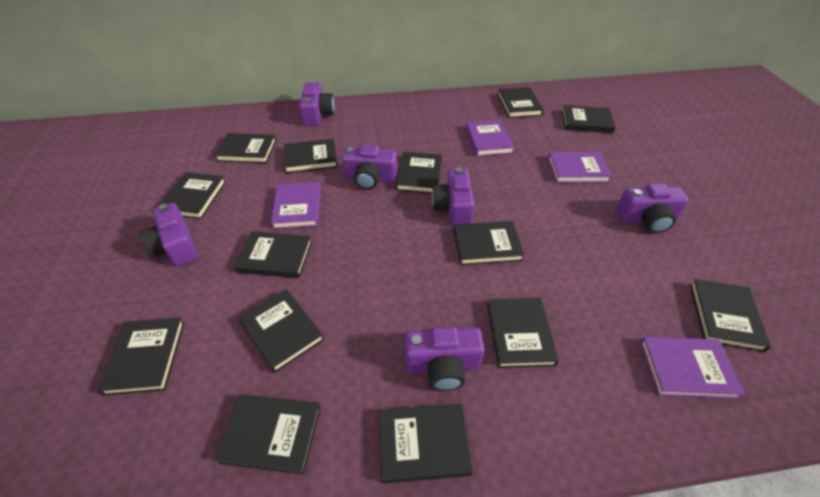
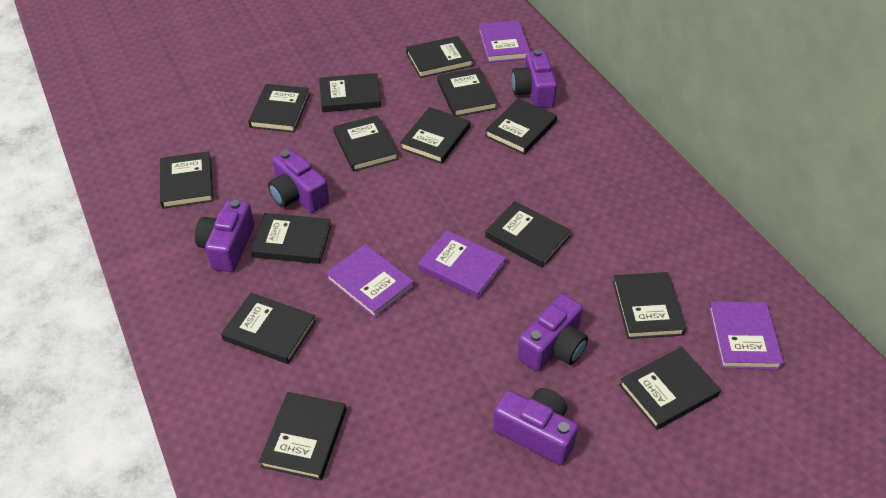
purple camera: [139,203,198,266] [299,83,335,126] [342,144,397,190] [405,327,484,391] [432,167,474,226] [616,184,689,233] = 6 -> [195,200,254,272] [268,149,329,213] [493,388,578,465] [512,50,557,108] [517,294,588,371] = 5

